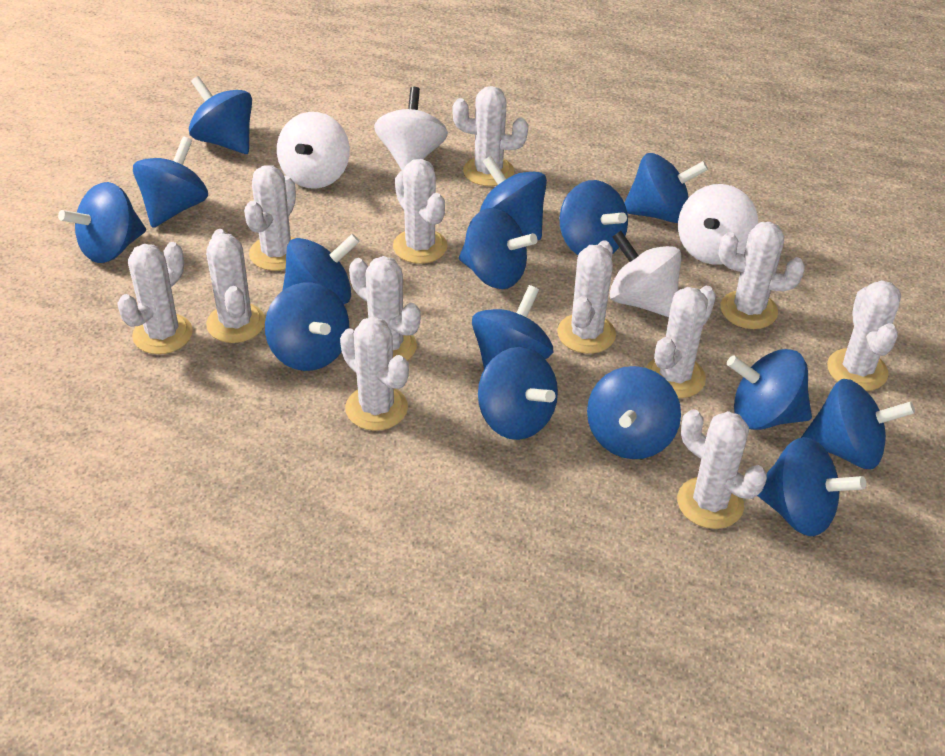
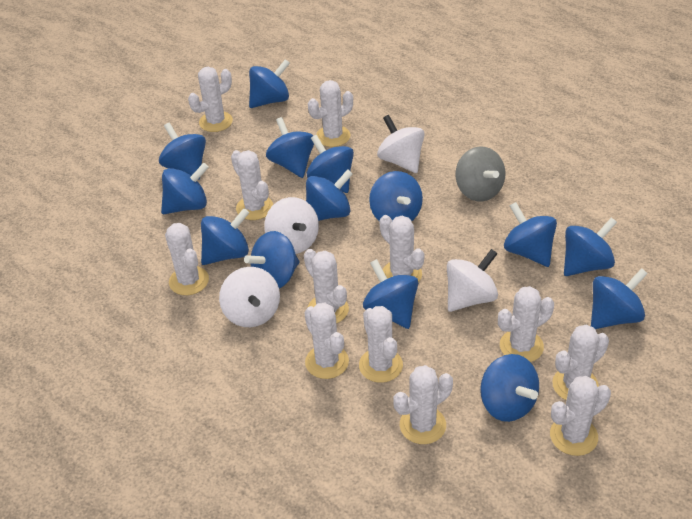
blue spinning top: [58,182,146,263] [133,136,208,228] [189,76,252,154] [265,283,349,371] [282,234,360,304] [459,208,537,289] [472,285,553,369] [478,347,558,440] [480,156,547,240] [560,180,628,255] [587,366,681,459] [624,153,708,223] [727,349,812,430] [757,437,866,536] [801,379,915,469] = 15 -> [159,123,206,180] [161,163,209,214] [201,208,249,265] [244,231,299,288] [249,59,290,108] [266,117,314,178] [306,169,353,221] [307,135,354,193] [363,259,418,329] [369,171,423,222] [480,354,539,422] [504,202,557,267] [564,218,617,276] [591,268,648,329] = 14
grey spinning top: none = 0 -> [455,147,505,201] = 1

